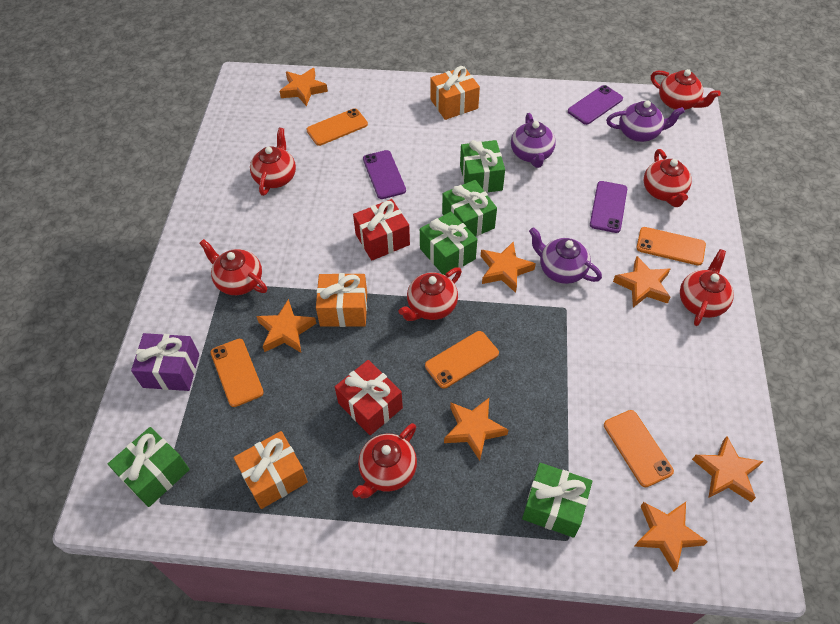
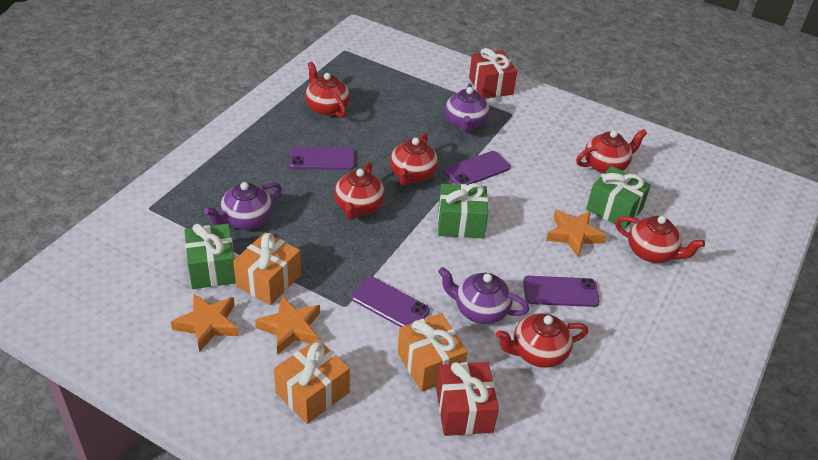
green gift: [108,427,190,507] [420,212,477,276] [442,180,497,237] [460,140,505,193] [522,463,592,538] = 5 -> [184,223,236,289] [438,183,488,238] [586,166,651,229] = 3
orange phone: [211,339,264,407] [306,108,368,146] [425,331,499,389] [604,410,674,487] [636,227,706,266] = 5 -> none = 0
orange star: [256,299,317,353] [280,68,328,106] [444,398,508,460] [481,242,536,293] [613,256,671,307] [635,502,708,572] [692,436,764,502] = 7 -> [171,293,239,352] [255,295,320,355] [546,210,607,257] = 3
purple gift: [131,333,199,391] = 1 -> none = 0
purple phone: [363,150,406,199] [568,85,623,125] [590,181,627,233] = 3 -> [290,147,355,170] [351,277,430,327] [444,151,511,185] [523,276,600,307] = 4
red teapot: [199,239,267,295] [250,128,296,196] [352,423,417,498] [398,267,462,321] [644,149,692,207] [651,69,721,110] [680,249,734,326] = 7 -> [305,62,350,118] [334,162,385,220] [390,133,438,186] [496,313,588,368] [576,129,647,174] [615,216,705,263] = 6

